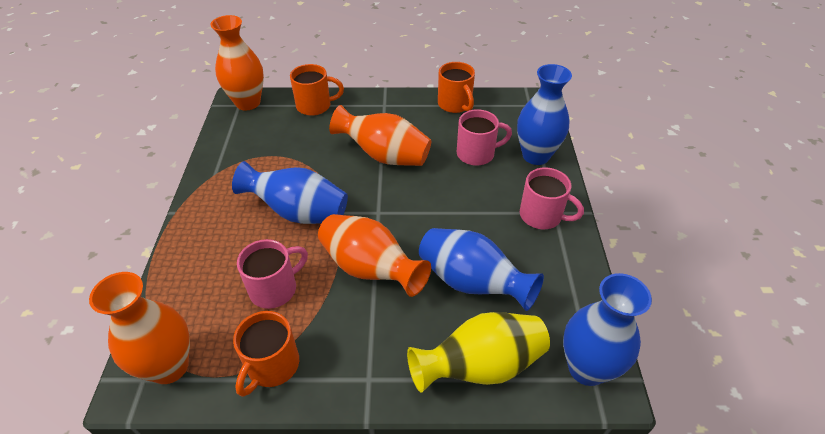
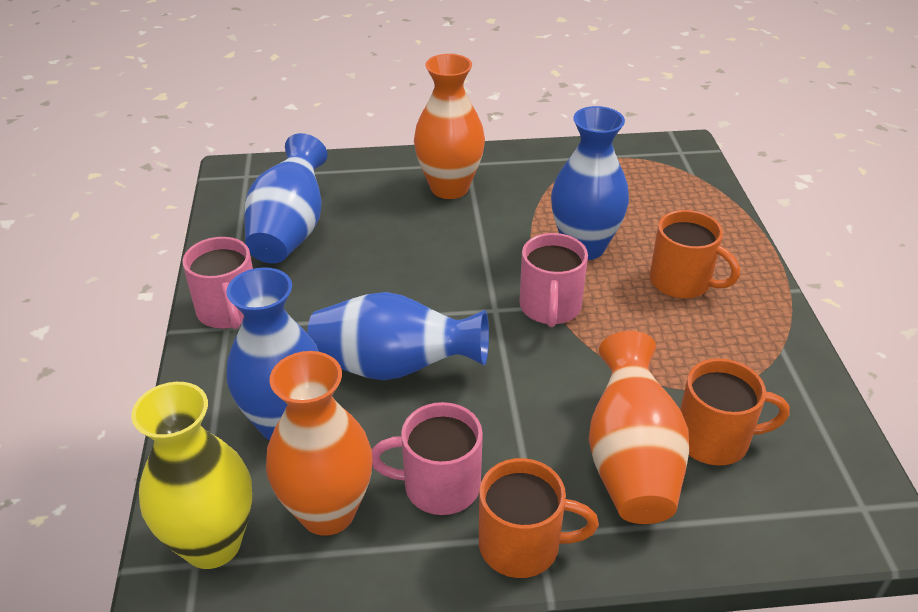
orange vase: [89,272,190,384] [211,15,264,110] [318,214,431,297] [329,105,431,166] = 4 -> [266,351,373,536] [414,54,485,199] [589,331,689,524] = 3

